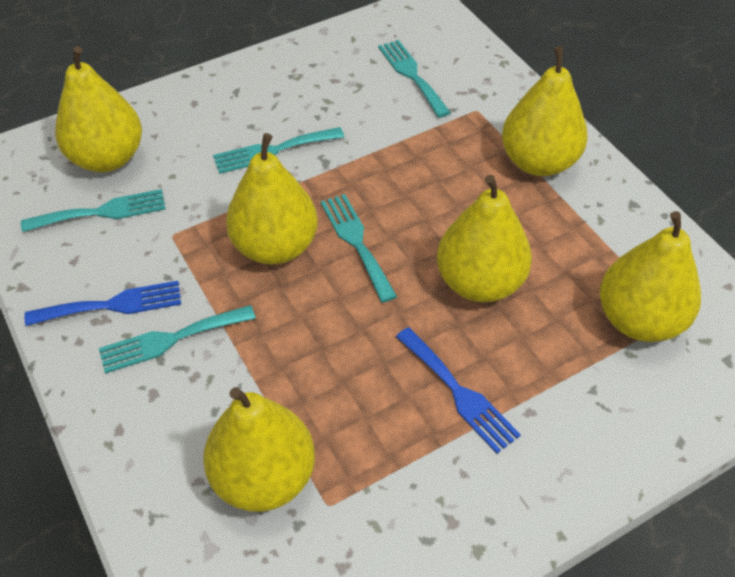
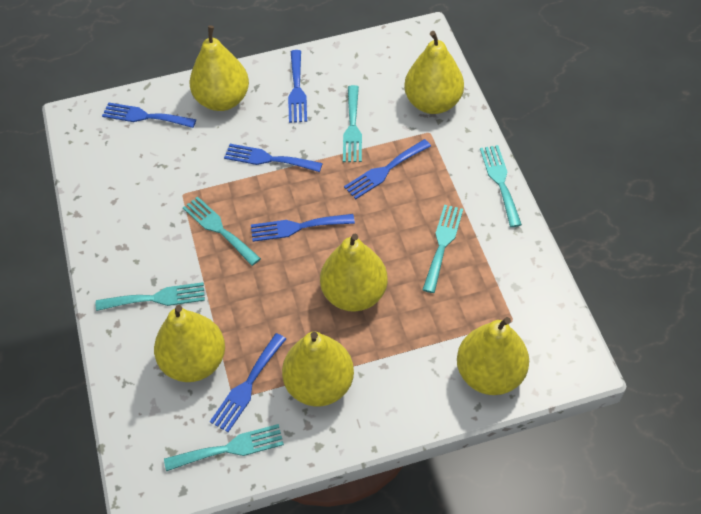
blue fork: [25,281,181,326] [396,327,521,454] = 2 -> [102,102,196,128] [210,333,286,432] [224,144,323,172] [251,214,355,242] [288,50,307,123] [344,139,431,199] = 6
turquoise fork: [21,189,166,232] [99,305,256,374] [213,127,344,174] [321,194,397,303] [378,40,451,118] = 5 -> [96,282,205,311] [164,424,284,471] [183,196,261,266] [343,85,362,162] [422,205,463,293] [480,145,522,227] = 6

